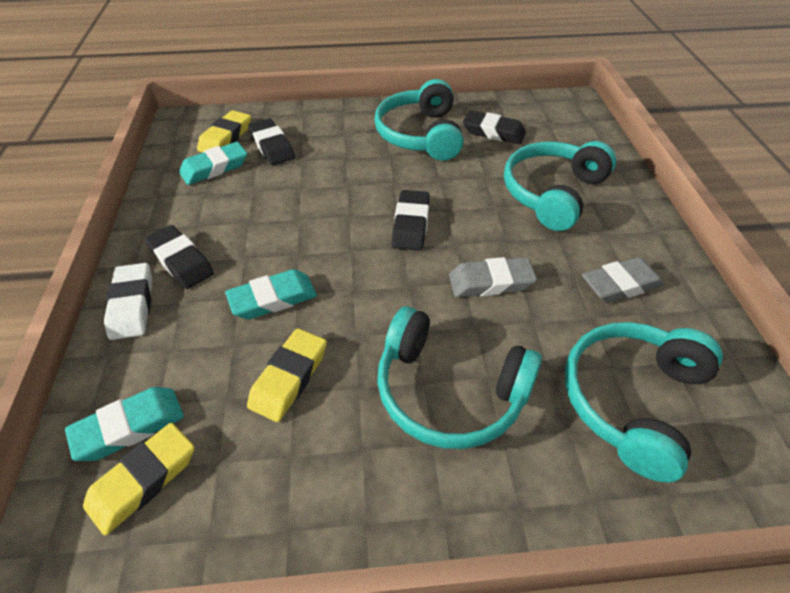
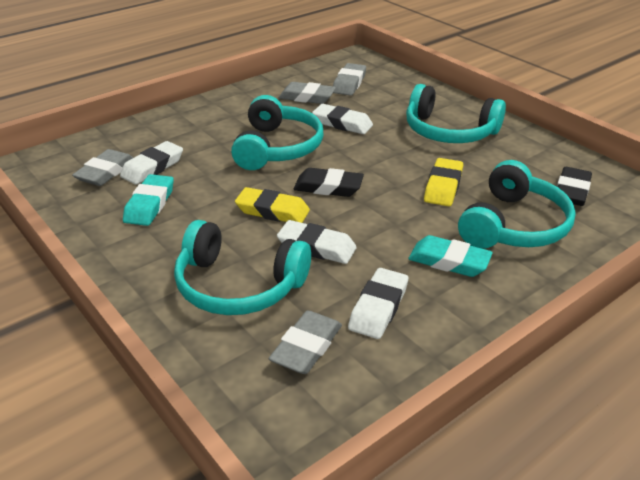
black eraser: [145,225,214,289] [248,118,295,165] [392,190,430,251] [463,111,526,144] = 4 -> [294,168,364,197] [557,167,592,206] = 2
grey eraser: [449,257,537,297] [582,257,664,303] = 2 -> [72,149,133,186] [269,310,342,374] [279,82,336,104] [333,63,366,96] = 4
turquoise eraser: [65,387,184,461] [179,142,247,185] [225,269,317,320] = 3 -> [123,174,174,226] [408,235,493,277] = 2
white eraser: [104,263,152,340] = 1 -> [120,141,183,185] [277,220,357,264] [312,104,373,134] [348,268,408,339] = 4
yellow eraser: [83,423,194,535] [197,110,251,152] [247,328,327,422] = 3 -> [235,187,310,223] [424,158,463,206] = 2

